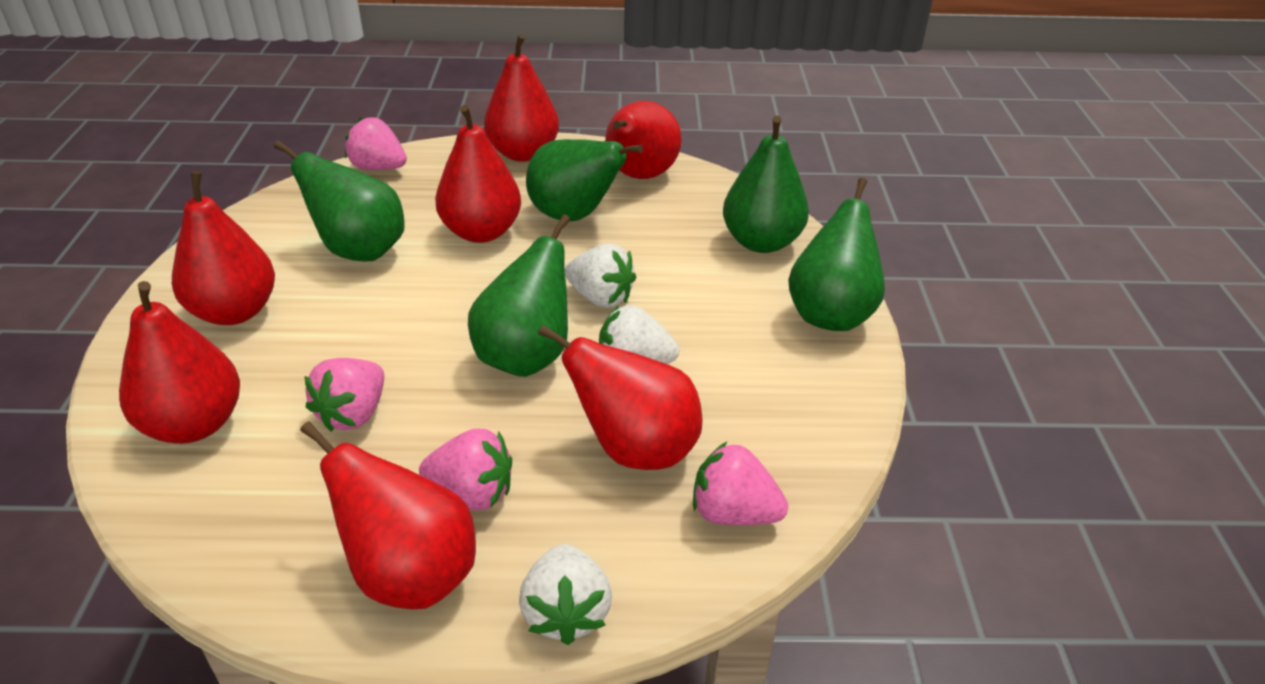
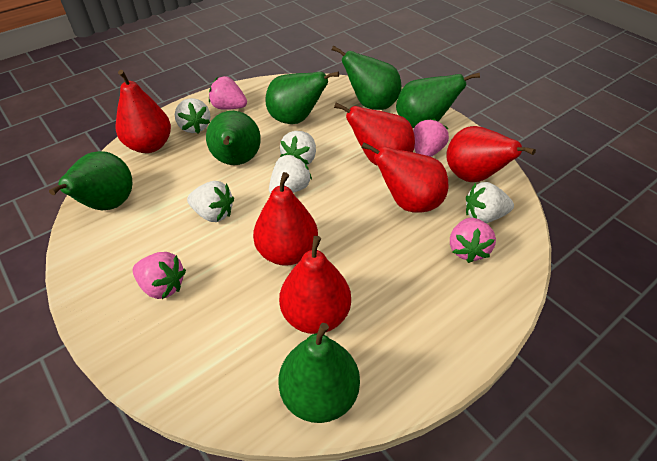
green pear: [274,140,405,261] [468,214,570,377] [526,139,643,221] [723,116,809,253] [788,178,885,331] = 5 -> [49,151,133,210] [206,111,261,165] [265,72,339,124] [278,323,360,423] [332,46,401,110] [396,72,480,128] = 6
red pear: [119,281,240,444] [172,171,275,325] [300,421,476,609] [435,105,521,243] [484,34,559,162] [538,325,702,470] [605,101,682,179] = 7 -> [116,70,171,153] [253,172,318,266] [279,236,351,334] [334,103,415,166] [362,142,448,213] [446,126,536,182] = 6
white strawberry: [519,544,612,645] [565,244,636,308] [599,305,679,364] = 3 -> [175,98,210,134] [187,181,234,222] [269,154,312,194] [280,131,316,165] [466,182,514,223] = 5

